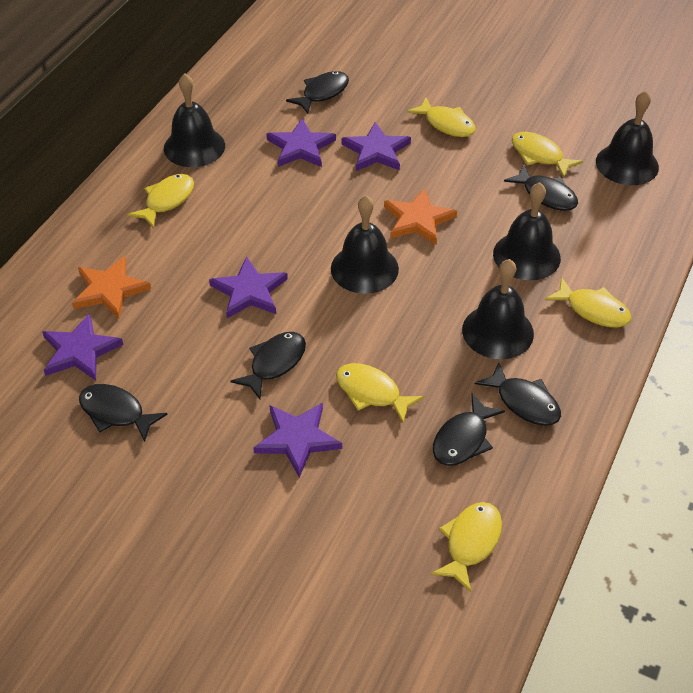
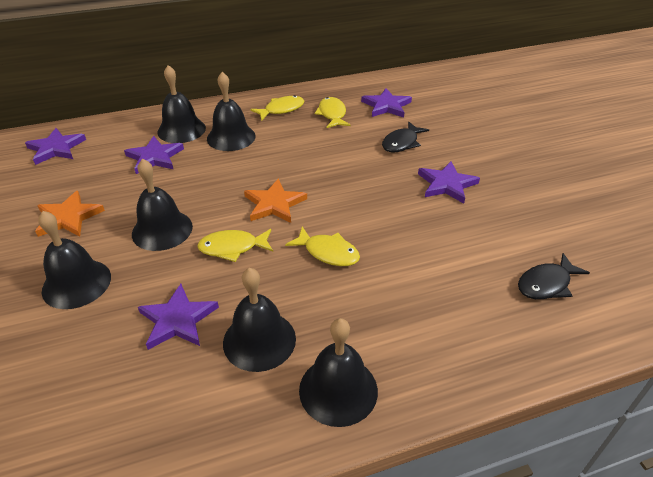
black bell: [164,73,225,167] [331,195,399,294] [462,259,534,359] [493,182,561,280] [596,91,659,185] = 5 -> [38,211,111,309] [132,159,193,251] [157,65,206,143] [207,72,256,151] [223,268,296,372] [299,318,378,427] = 6
black fish: [79,384,168,442] [230,332,306,399] [286,71,349,114] [433,394,505,466] [475,363,561,426] [504,165,578,211] = 6 -> [382,122,429,152] [518,253,590,299] = 2
yellow fish: [128,174,194,228] [336,363,424,423] [407,98,476,137] [431,502,502,592] [512,132,583,178] [545,277,632,328] = 6 -> [197,229,273,262] [250,95,304,121] [285,227,360,266] [315,97,350,128] = 4

